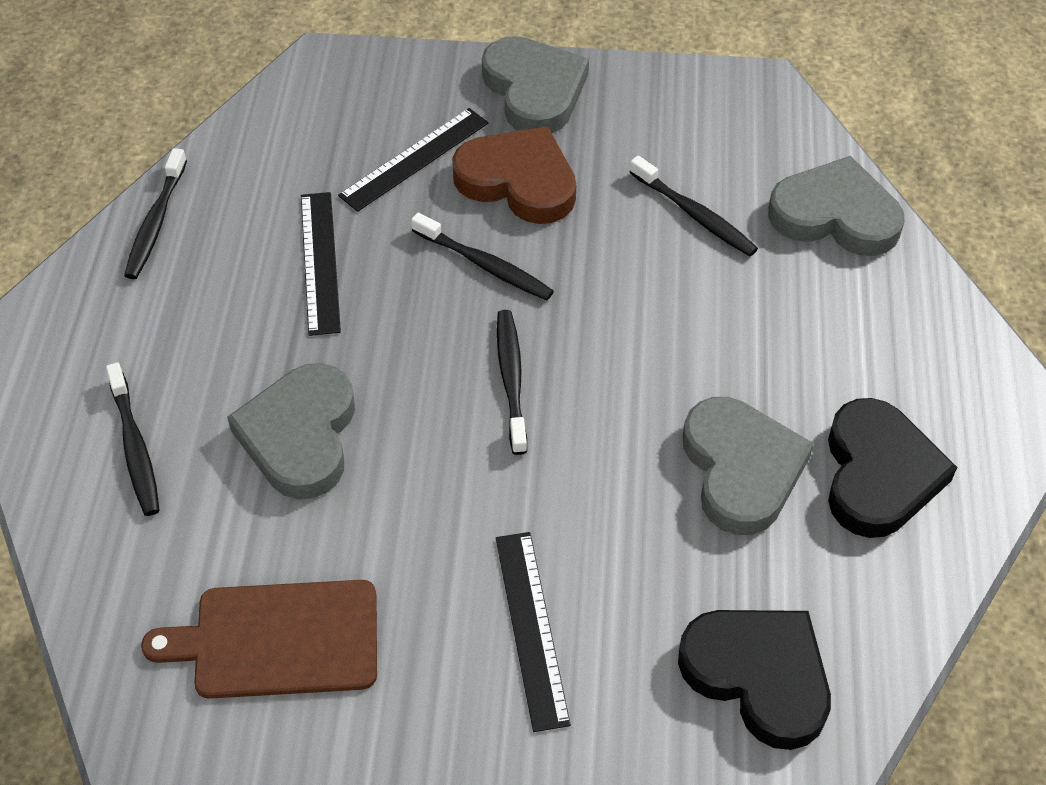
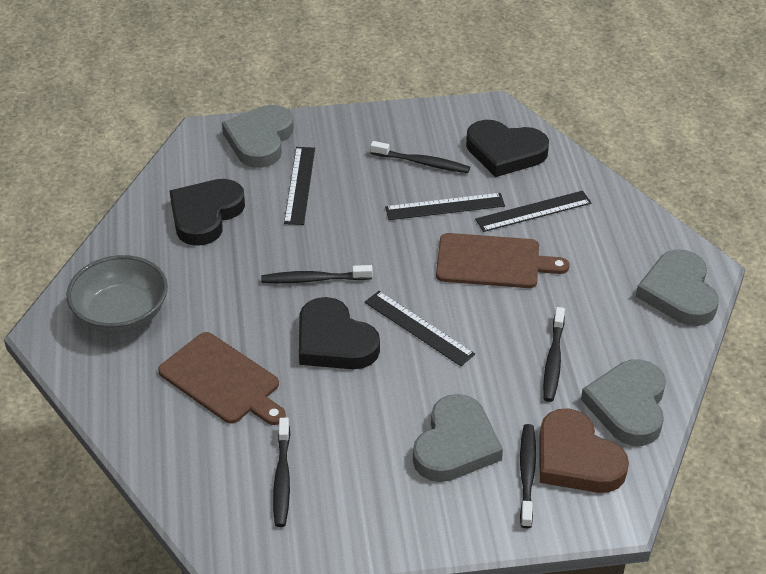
black heart: [678,610,831,750] [828,398,957,538] = 2 -> [169,179,245,246] [299,297,380,369] [466,120,549,177] = 3
black ruler: [301,192,341,336] [338,108,488,212] [496,532,571,732] = 3 -> [284,147,315,225] [365,291,475,366] [385,193,505,220] [475,191,591,232] = 4
brown cutting board: [141,580,377,699] = 1 -> [158,332,286,425] [436,233,570,288] = 2
grey bowl: none = 0 -> [67,255,168,334] = 1

